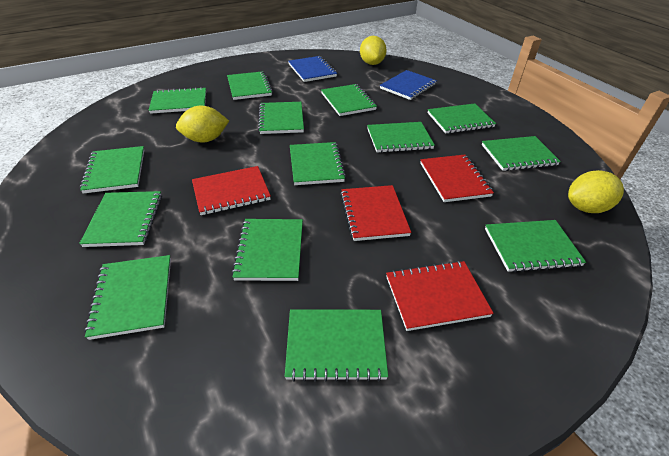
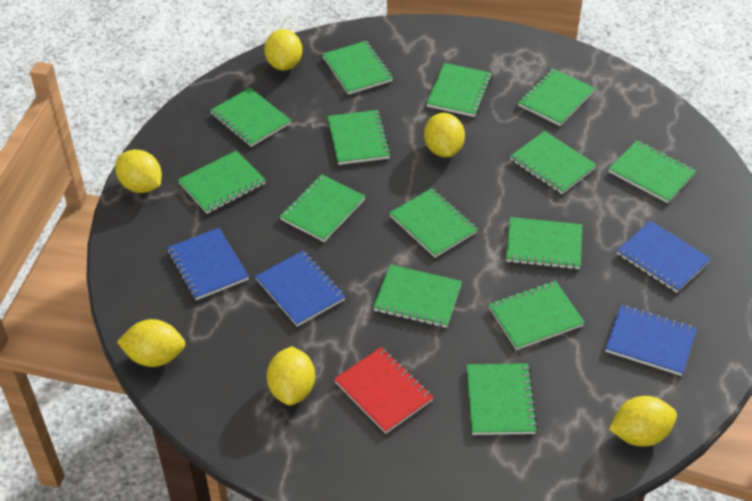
blue notebook: [288,56,337,82] [380,70,437,100] = 2 -> [167,228,249,300] [255,251,346,327] [605,305,697,376] [617,221,711,293] = 4
red notebook: [192,166,271,215] [340,185,411,241] [386,261,494,331] [420,155,494,202] = 4 -> [334,347,434,434] = 1
yellow lemon: [176,106,229,143] [360,36,387,65] [568,170,624,213] = 3 -> [115,150,162,193] [117,319,185,367] [264,29,302,71] [267,346,315,405] [424,113,465,157] [609,396,677,446] = 6

